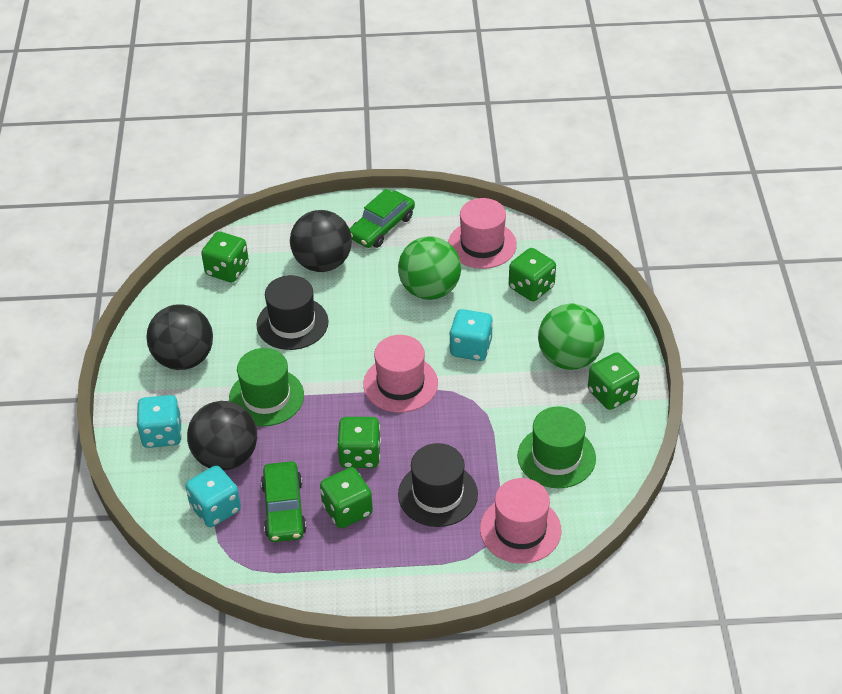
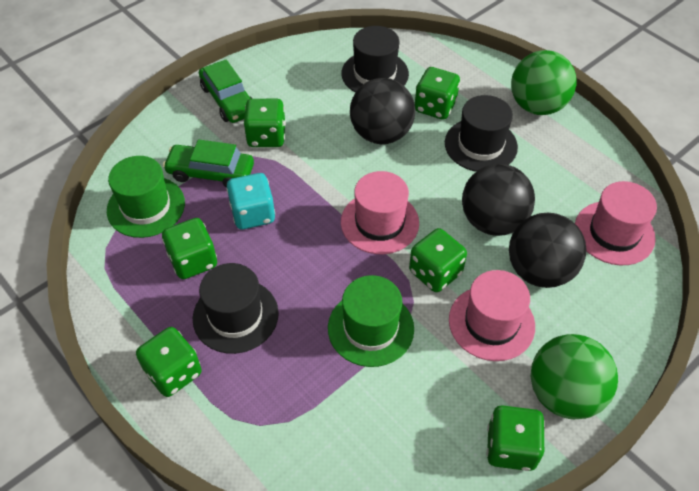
black hat: [256,275,329,350] [398,443,478,527] = 2 -> [193,263,279,354] [342,26,409,93] [445,95,518,171] = 3
green dice: [201,231,249,282] [320,467,373,528] [337,417,381,468] [509,248,556,301] [588,352,640,410] = 5 -> [136,327,202,397] [162,218,217,279] [244,99,286,147] [409,228,467,292] [415,67,460,120] [487,405,545,471] = 6
turquoise dice: [137,395,182,448] [185,465,241,527] [449,309,493,361] = 3 -> [226,173,275,229] = 1

